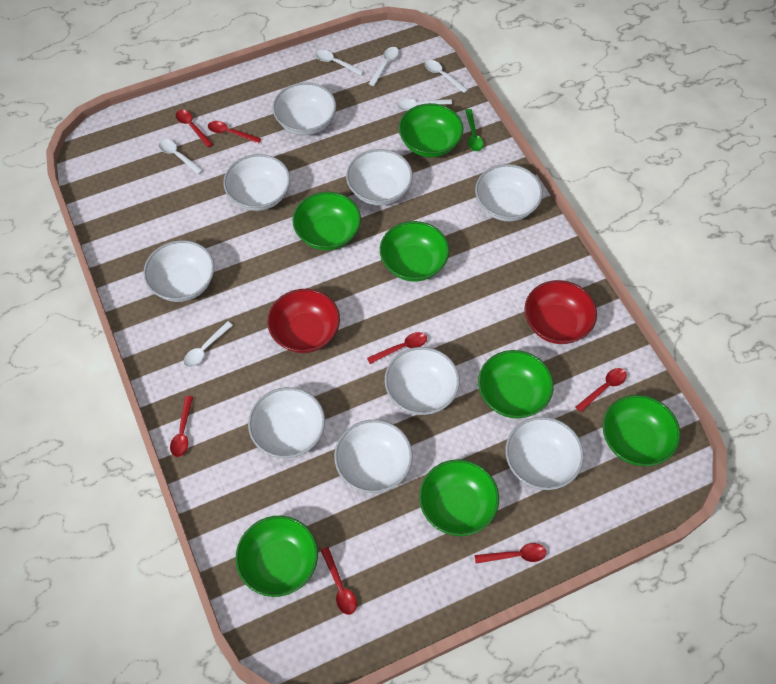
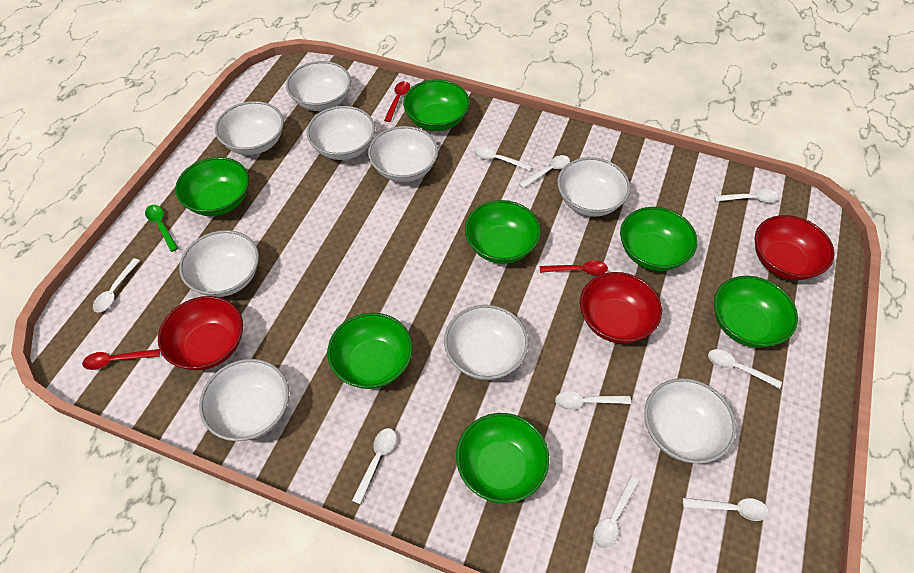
red bowl: [267,289,340,353] [524,280,597,344] = 2 -> [158,296,243,370] [580,272,662,344] [754,215,835,280] = 3
red spoon: [170,396,193,457] [176,110,213,148] [208,121,261,144] [321,547,357,615] [367,332,427,364] [475,543,546,564] [576,368,627,412] = 7 -> [82,349,160,370] [384,81,410,122] [540,260,608,275] = 3
white spoon: [159,139,203,174] [183,321,233,367] [315,50,364,75] [369,47,399,86] [397,99,452,111] [425,60,468,93] = 6 -> [93,258,140,312] [352,428,396,504] [474,147,532,171] [519,155,570,188] [555,391,631,410] [593,476,640,549] [683,498,769,521] [708,349,782,389] [714,189,779,202] = 9

